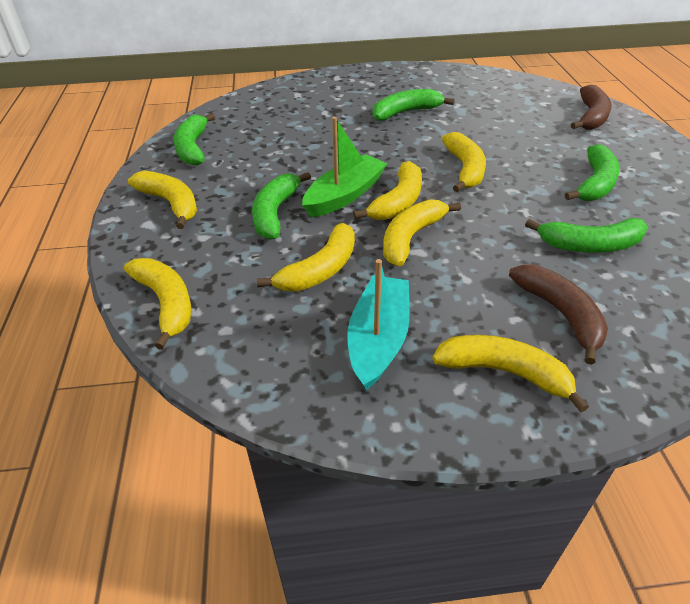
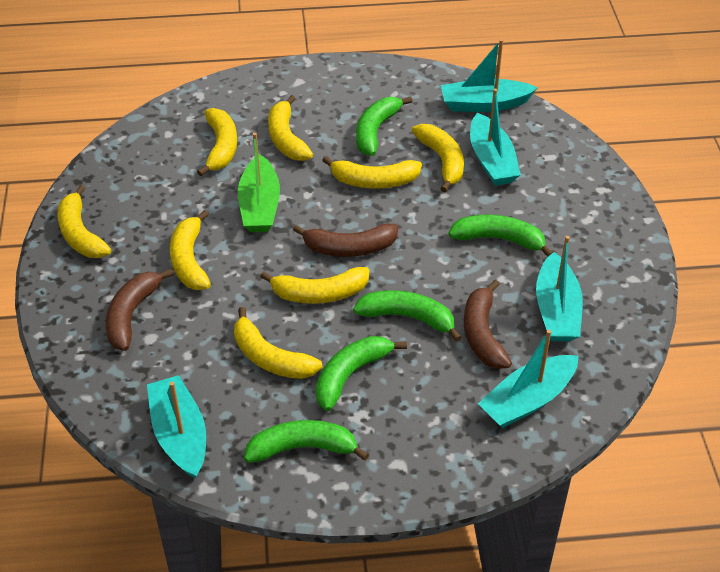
brown banana: [509,264,608,365] [571,85,612,130] = 2 -> [105,269,174,351] [293,224,398,257] [464,280,512,369] = 3
turquoise boat: [347,259,410,390] = 1 -> [147,375,206,479] [441,39,538,112] [470,89,521,186] [478,330,579,428] [536,236,583,341] = 5
yellow banana: [124,258,191,350] [128,171,197,229] [257,223,355,292] [353,161,422,220] [383,199,461,266] [432,335,589,412] [442,132,486,192] = 7 -> [57,185,111,258] [170,210,211,290] [197,108,237,176] [234,307,322,379] [260,267,369,304] [268,95,313,161] [322,156,422,189] [412,124,464,192] = 8

